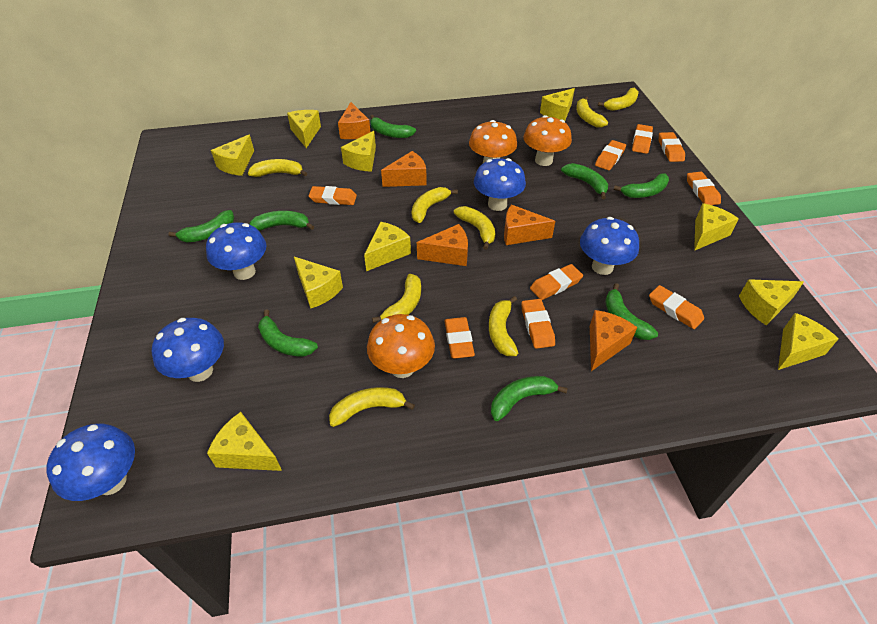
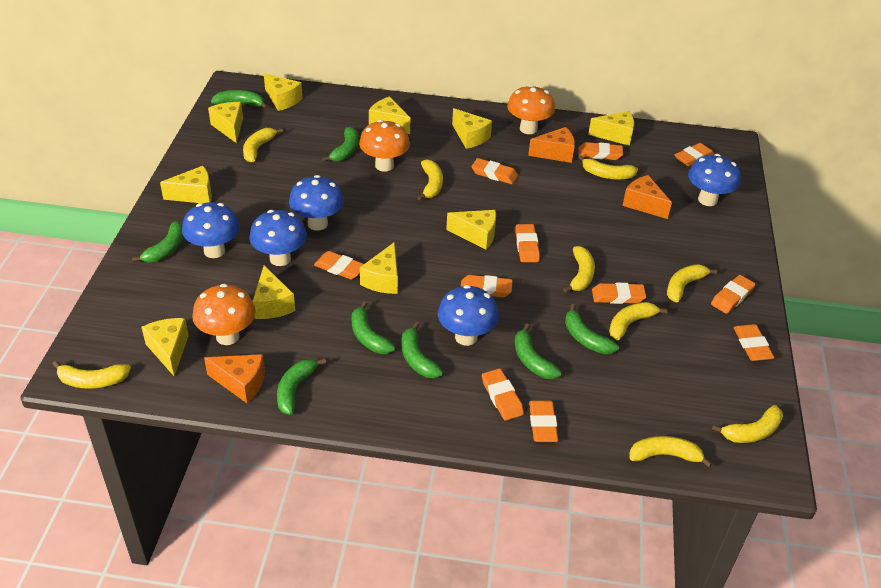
orange cheese: [338,102,370,139] [381,151,427,187] [417,224,468,266] [504,205,555,245] [590,310,637,371] = 5 -> [204,354,265,403] [528,127,575,163] [622,175,672,219] = 3
orange eraser: [309,186,357,205] [444,317,475,359] [521,299,555,349] [530,264,583,300] [595,140,626,170] [632,124,653,154] [649,285,704,329] [659,132,685,162] [687,172,721,205] = 9 -> [314,251,364,280] [461,275,513,297] [471,158,518,184] [482,369,524,420] [516,224,540,262] [529,401,558,442] [578,142,623,160] [592,283,646,304] [675,143,714,166] [711,275,756,314] [734,324,775,361] = 11
yellow banana: [248,159,307,177] [329,387,415,427] [372,274,421,323] [412,187,458,223] [454,206,496,250] [489,296,518,356] [576,97,608,128] [598,87,639,111] = 8 -> [52,361,131,389] [243,128,283,163] [417,159,443,200] [563,246,595,293] [578,155,638,180] [609,302,668,340] [629,436,712,468] [667,264,718,303] [712,405,783,443] = 9

